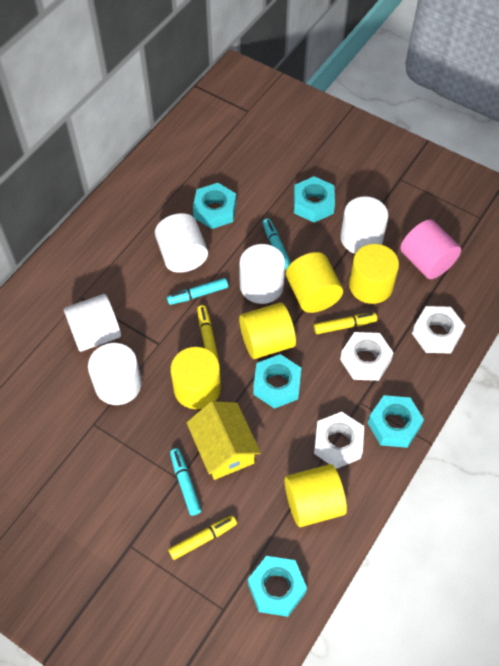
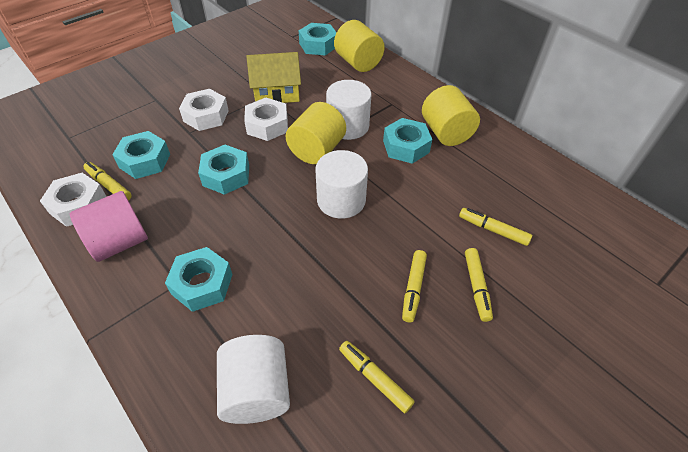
turquoise marker: [167,278,228,305] [170,448,201,516] [262,218,291,270] = 3 -> none = 0
white cylinder: [64,294,121,352] [88,343,142,405] [155,213,208,273] [239,244,285,304] [340,196,388,254] = 5 -> [217,335,290,424] [316,150,368,219] [326,80,371,140] = 3
yellow cylinder: [170,347,221,409] [239,303,296,359] [285,464,347,527] [286,252,343,313] [349,244,399,304] = 5 -> [285,102,346,164] [334,20,385,72] [422,85,480,146] = 3
yellow marker: [168,515,237,560] [197,305,219,360] [314,313,377,334] = 3 -> [83,162,132,201] [339,341,415,413] [402,250,427,323] [459,208,532,246] [465,248,493,322] = 5

